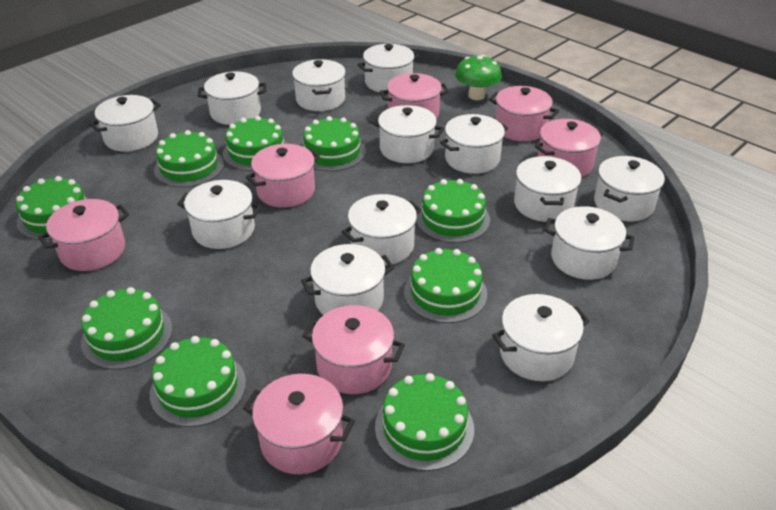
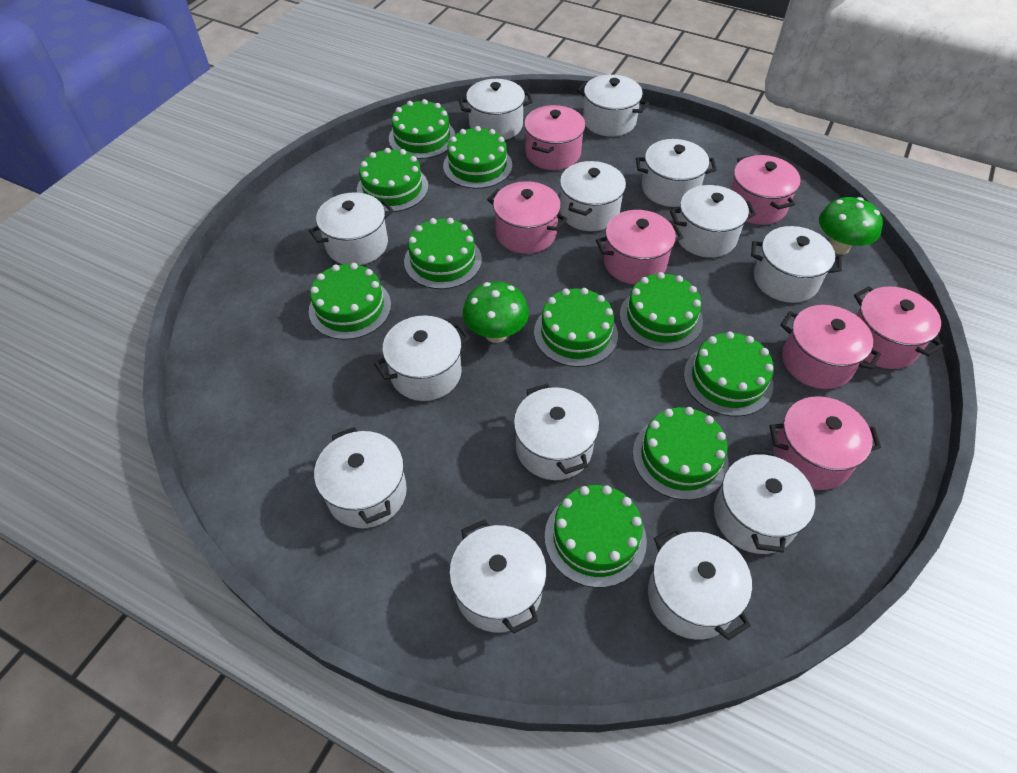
green cake: [16,176,88,240] [81,287,173,370] [150,336,246,427] [154,130,224,187] [223,116,288,171] [302,116,366,171] [375,373,474,471] [404,248,487,323] [416,179,490,243] = 9 -> [309,263,391,340] [357,148,428,212] [389,99,455,159] [404,218,482,289] [443,126,512,189] [534,288,618,367] [545,485,647,588] [620,272,703,350] [633,407,729,500] [684,331,774,416] = 10
green mushroom: [455,55,502,100] = 1 -> [463,282,529,343] [819,197,883,255] = 2

